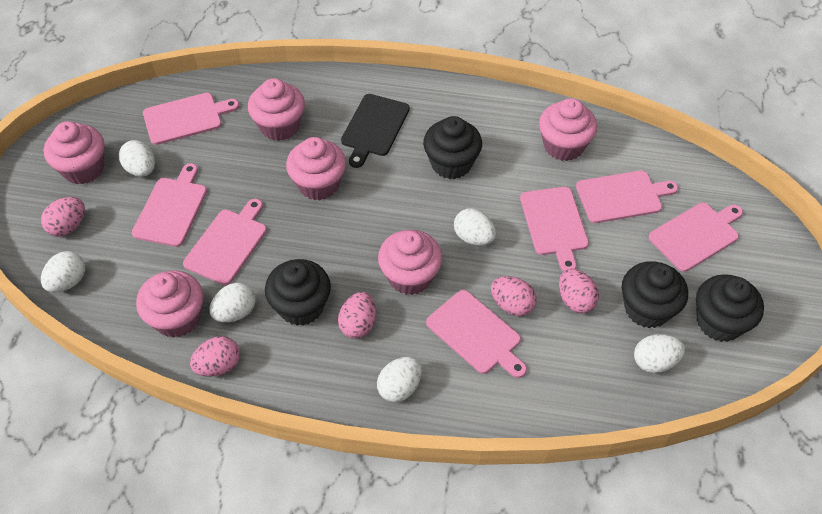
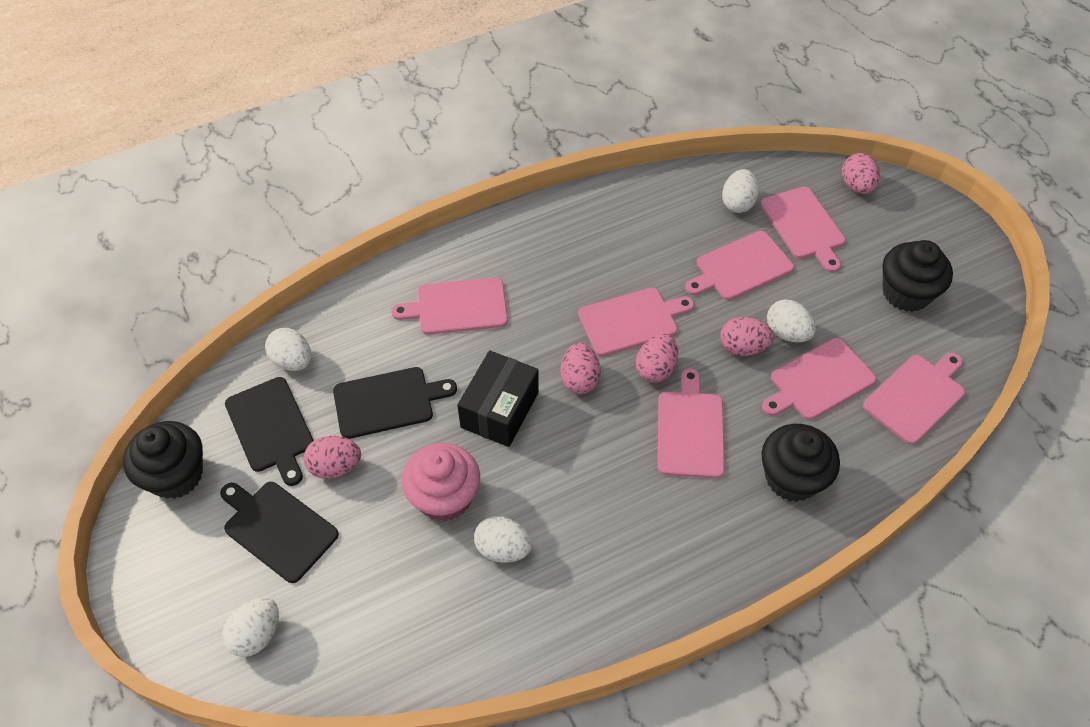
black box: none = 0 -> [457,351,539,447] = 1
black cupcake: [265,259,331,326] [423,116,482,179] [622,261,688,328] [696,274,764,342] = 4 -> [123,421,203,499] [761,424,840,502] [883,240,953,312] = 3
black cutting board: [341,94,410,168] = 1 -> [220,482,339,583] [225,377,314,486] [333,367,457,439] = 3
pink cupcake: [44,121,104,184] [136,270,204,338] [248,78,305,141] [286,137,346,200] [378,230,443,295] [539,98,597,161] = 6 -> [402,443,480,522] = 1
white egg: [41,251,85,292] [119,140,155,177] [209,283,256,323] [377,357,422,402] [454,208,496,246] [634,334,685,373] = 6 -> [222,597,279,657] [265,328,311,371] [474,516,532,563] [722,169,759,213] [767,300,816,342] = 5

